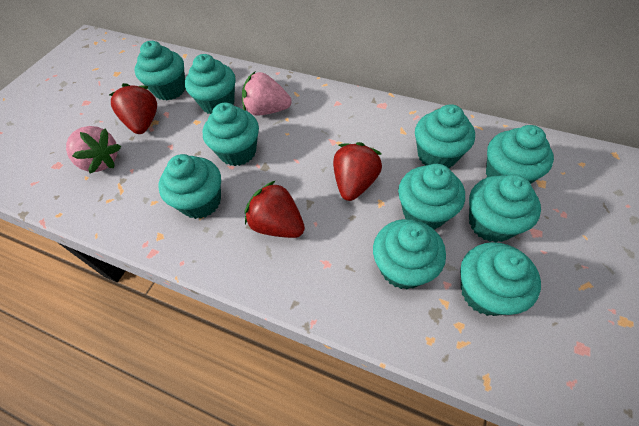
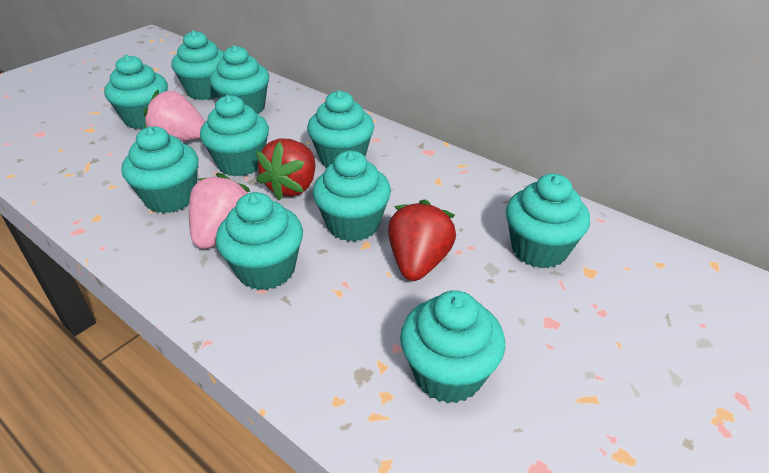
red strawberry: [109,83,157,134] [245,180,305,238] [333,142,382,201] = 3 -> [256,139,315,200] [388,199,456,281] = 2

